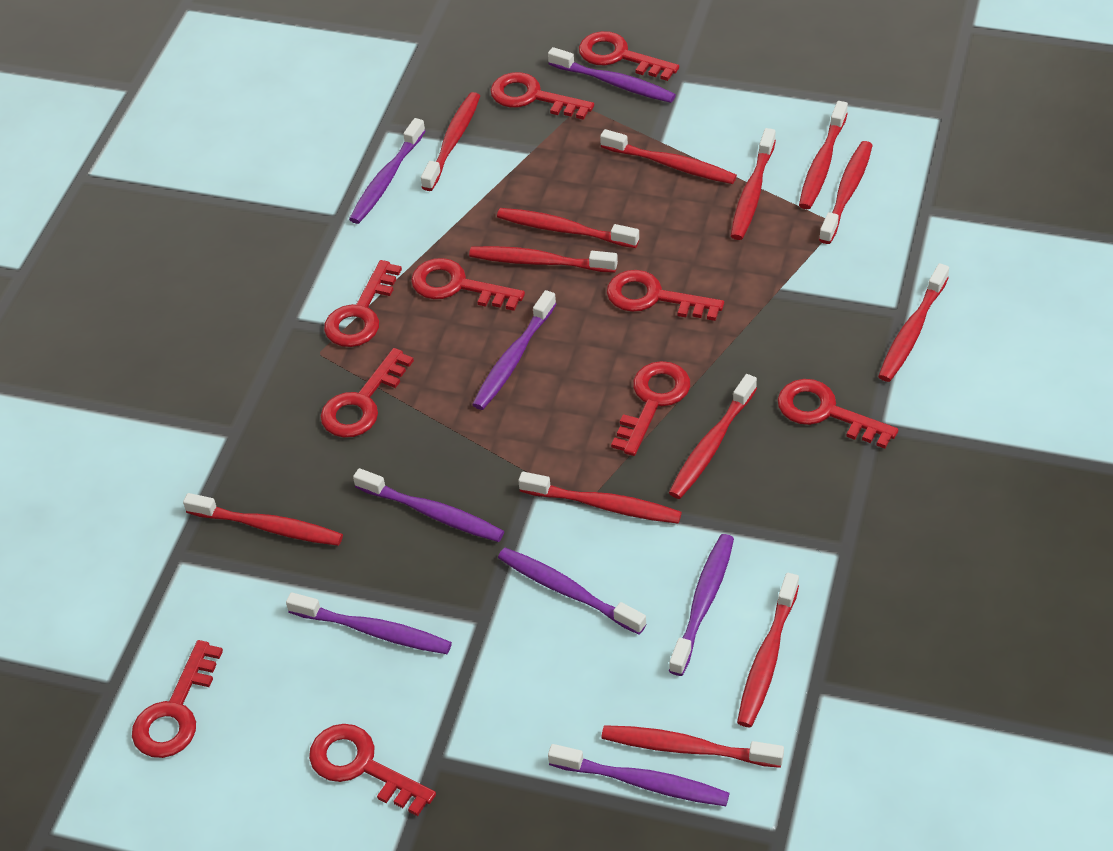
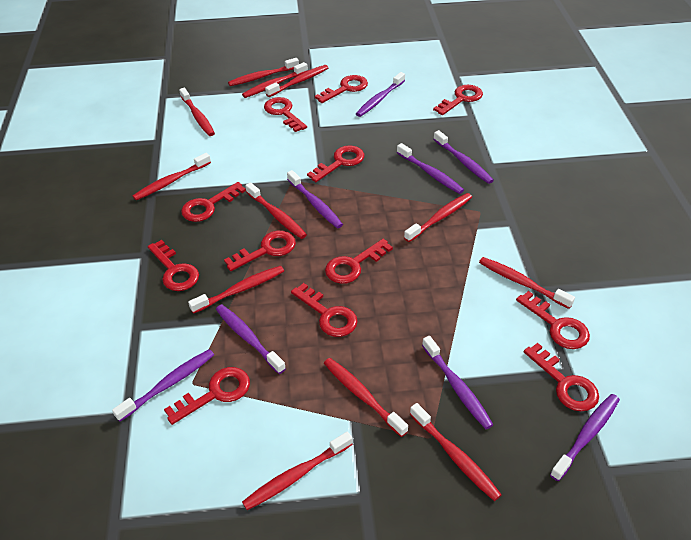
red key: [132,640,223,758] [309,724,436,816] [321,348,414,438] [324,260,402,347] [411,258,525,311] [490,72,594,120] [579,31,679,81] [607,270,724,321] [611,361,690,456] [778,379,898,449] = 10 -> [148,240,199,291] [164,367,250,425] [181,182,246,222] [224,231,296,271] [264,97,307,132] [291,283,358,337] [307,145,364,182] [315,75,368,103] [325,239,393,284] [433,85,483,115] [516,291,590,349] [524,343,599,411] = 12
red toothbrush: [183,493,343,546] [421,92,480,191] [469,246,618,273] [497,208,639,248] [518,472,682,524] [600,129,737,184] [602,725,784,768] [669,374,757,499] [731,128,776,240] [737,573,799,727] [799,101,848,209] [819,141,873,244] [878,263,949,382] = 13 -> [132,153,211,200] [179,88,215,136] [188,266,284,314] [228,58,299,86] [242,62,308,98] [242,432,353,510] [245,182,307,239] [265,65,328,97] [324,358,408,437] [404,193,472,242] [410,403,502,501] [479,257,575,309] = 12

